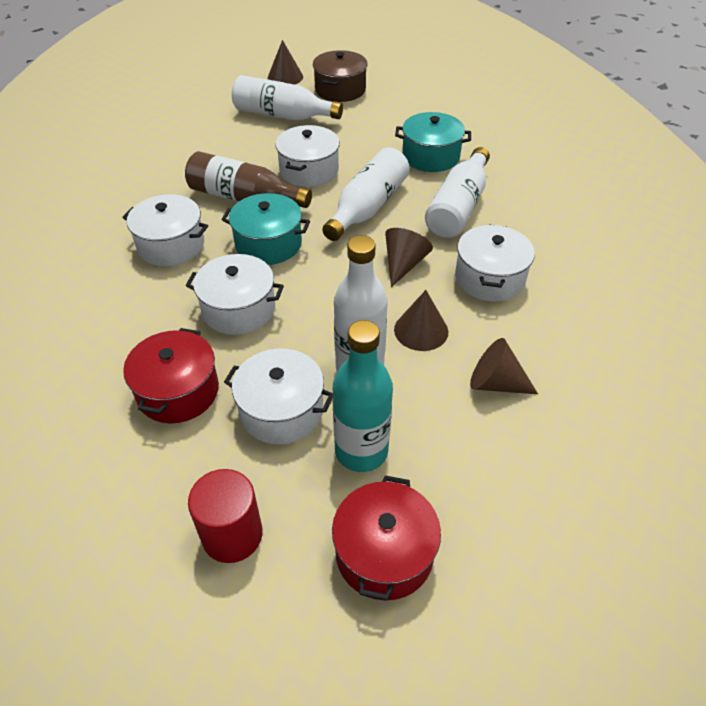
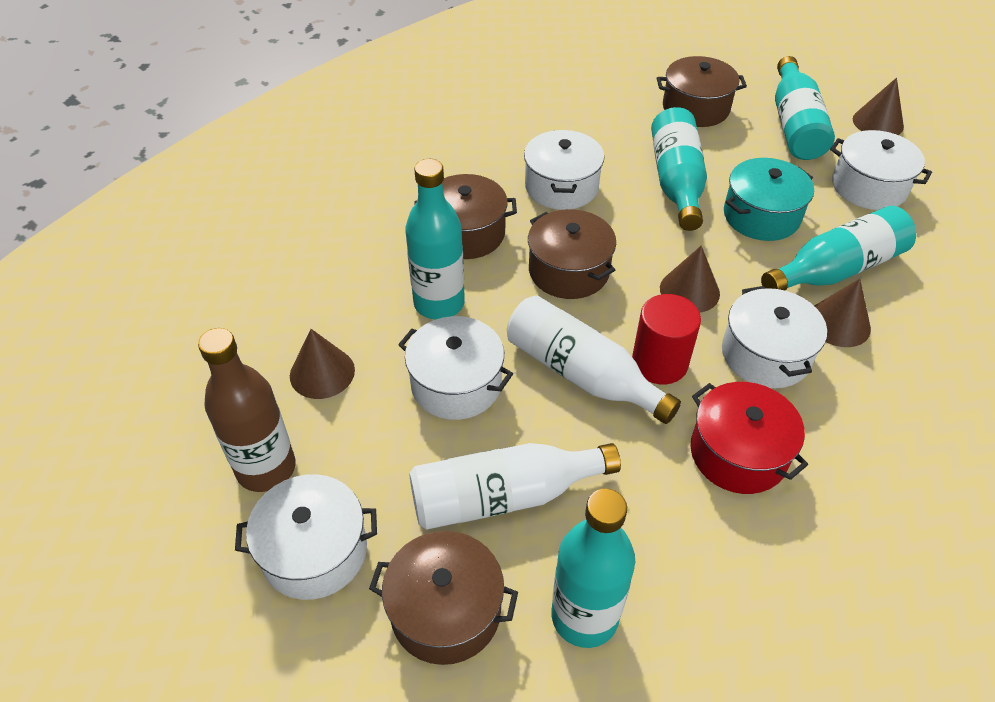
brown pot: [313,50,368,102] = 1 -> [369,531,518,665] [414,174,517,259] [528,209,616,299] [657,56,747,127] = 4
red pot: [123,328,219,423] [332,475,441,601] = 2 -> [690,382,808,494] = 1
turquoise bottle: [333,320,393,472] = 1 -> [405,159,465,320] [552,488,635,648] [651,107,707,231] [761,206,916,291] [775,56,835,160] = 5
turquoise pot: [222,193,310,265] [395,112,471,172] = 2 -> [724,158,814,241] = 1
white bottle: [232,75,343,121] [322,147,410,241] [334,235,388,372] [425,147,490,238] = 4 -> [409,443,621,530] [507,295,681,424] = 2

